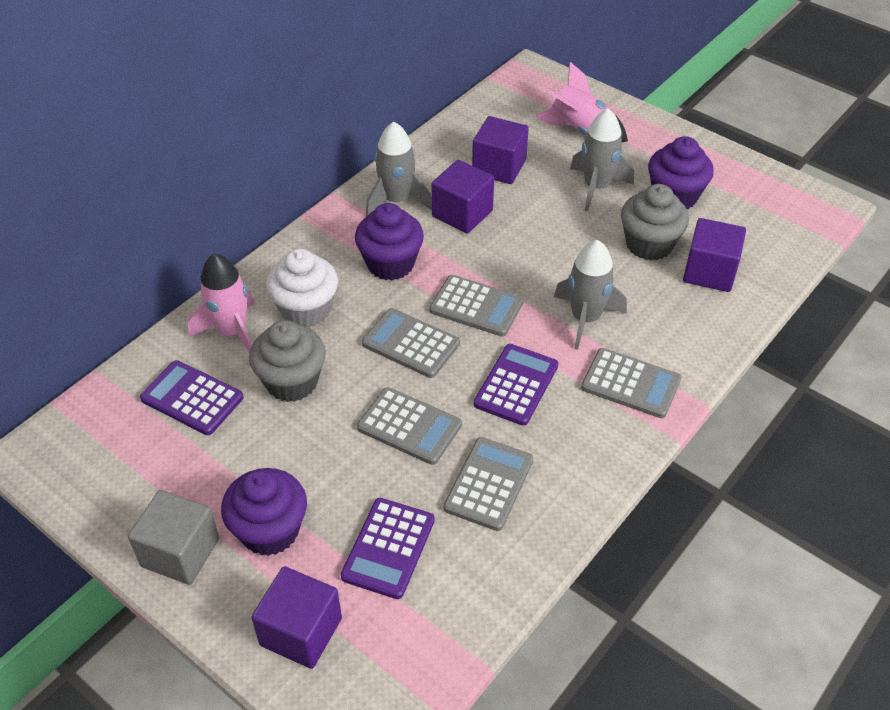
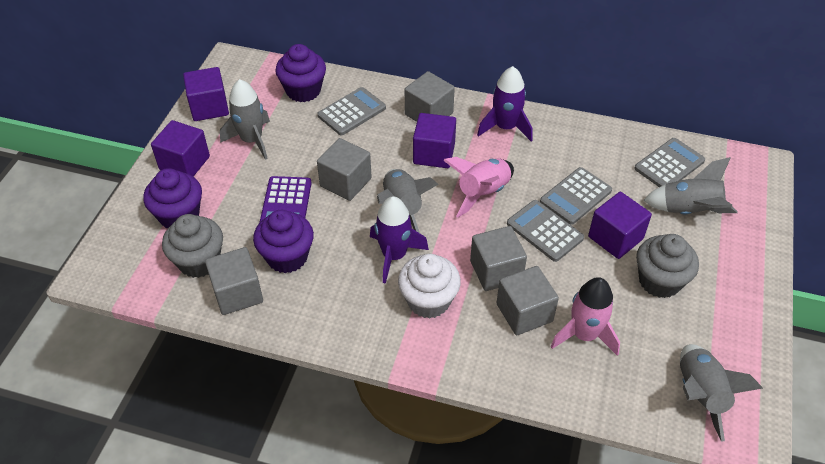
grey calculator: [357,387,462,465] [362,308,460,378] [429,275,524,337] [444,437,533,531] [581,348,681,418] = 5 -> [317,87,386,136] [507,200,584,262] [540,167,612,225] [634,138,705,187] = 4
grey cube: [128,490,219,585] = 1 -> [205,247,263,315] [317,138,372,201] [405,71,455,122] [470,226,527,291] [496,266,559,335] = 5
grey rocket: [366,122,432,217] [554,240,627,349] [570,108,634,211] = 3 -> [220,79,270,160] [377,169,439,233] [643,157,737,214] [680,344,763,442] = 4
purple calculator: [140,360,244,435] [340,498,435,599] [474,344,558,426] = 3 -> [259,176,312,223] = 1
purple rocket: none = 0 -> [370,196,429,284] [477,66,533,141] = 2

